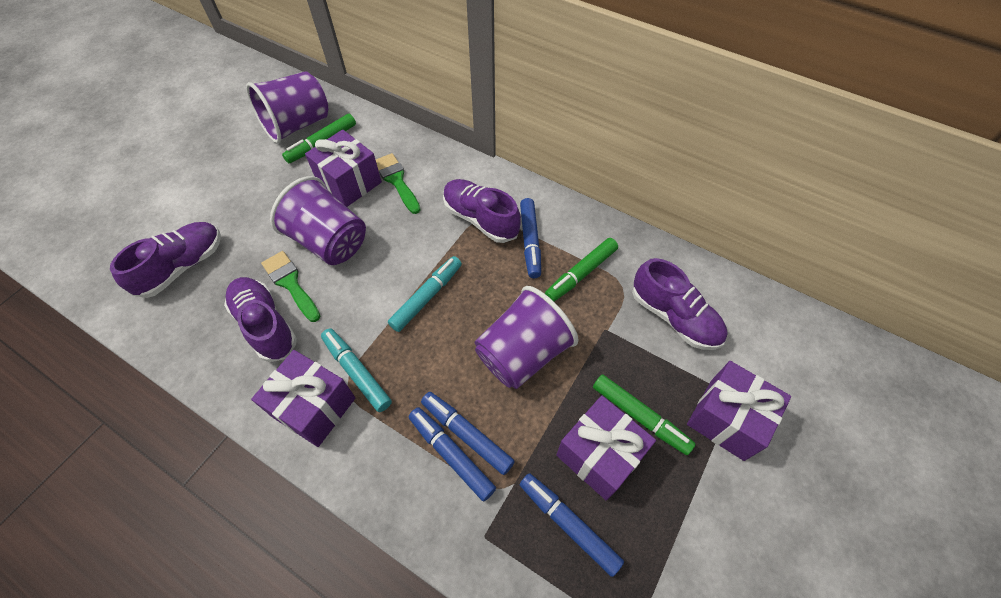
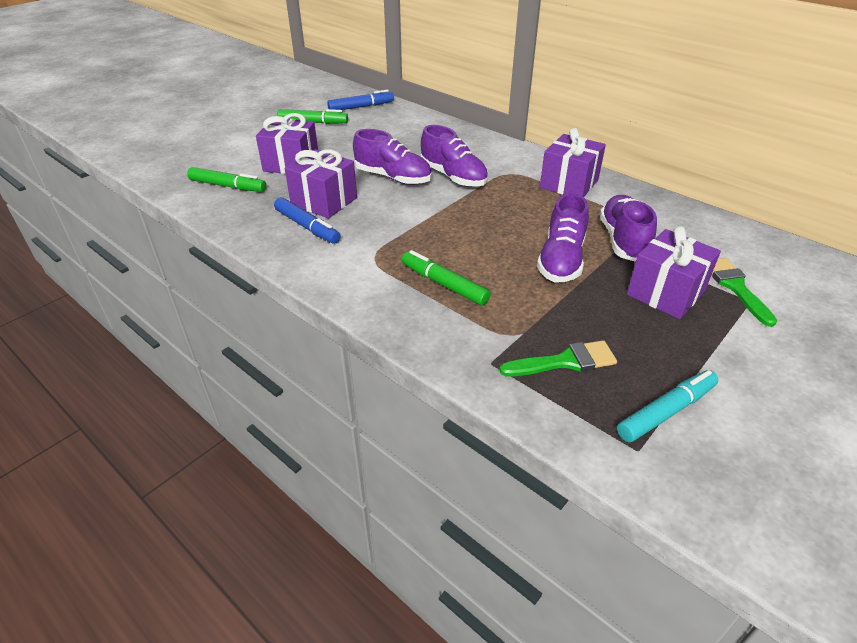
blue marker: [409,407,496,501] [421,392,515,475] [520,198,541,278] [520,473,624,577] = 4 -> [274,197,340,244] [327,90,394,110] = 2
purple cup: [246,71,328,144] [270,176,366,265] [475,286,578,389] = 3 -> none = 0
turquoise marker: [321,328,392,412] [388,256,462,332] = 2 -> [617,370,718,442] = 1

